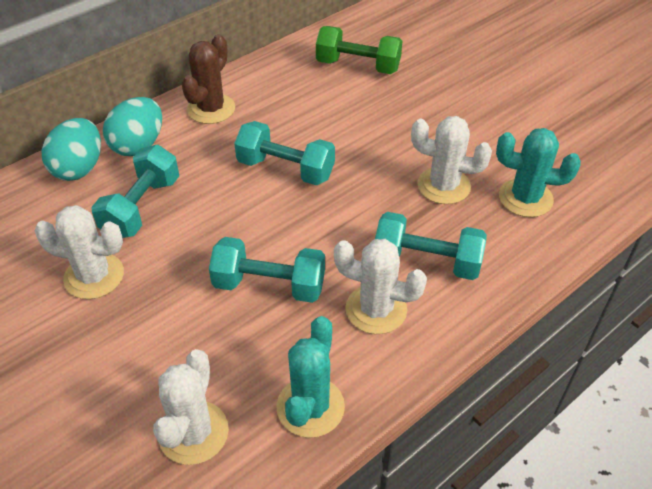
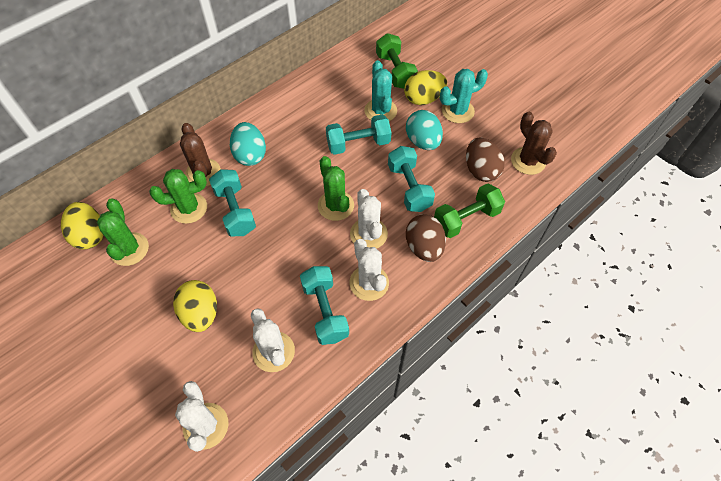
brown cactus: [182,34,235,124] = 1 -> [180,123,221,186] [511,112,557,175] = 2
brown egg: none = 0 -> [406,214,446,262] [466,137,505,182] = 2
green cactus: none = 0 -> [97,199,149,266] [149,169,207,224] [318,156,354,221] = 3
green dumbbell: [316,26,402,74] = 1 -> [376,33,418,89] [434,183,505,238] = 2
yellow egg: none = 0 -> [61,202,103,249] [173,280,217,332] [404,70,447,105] = 3

